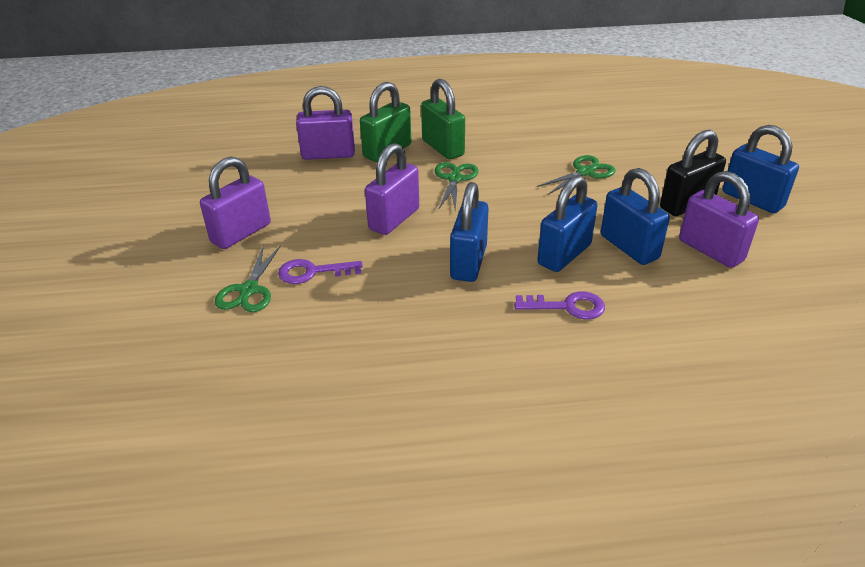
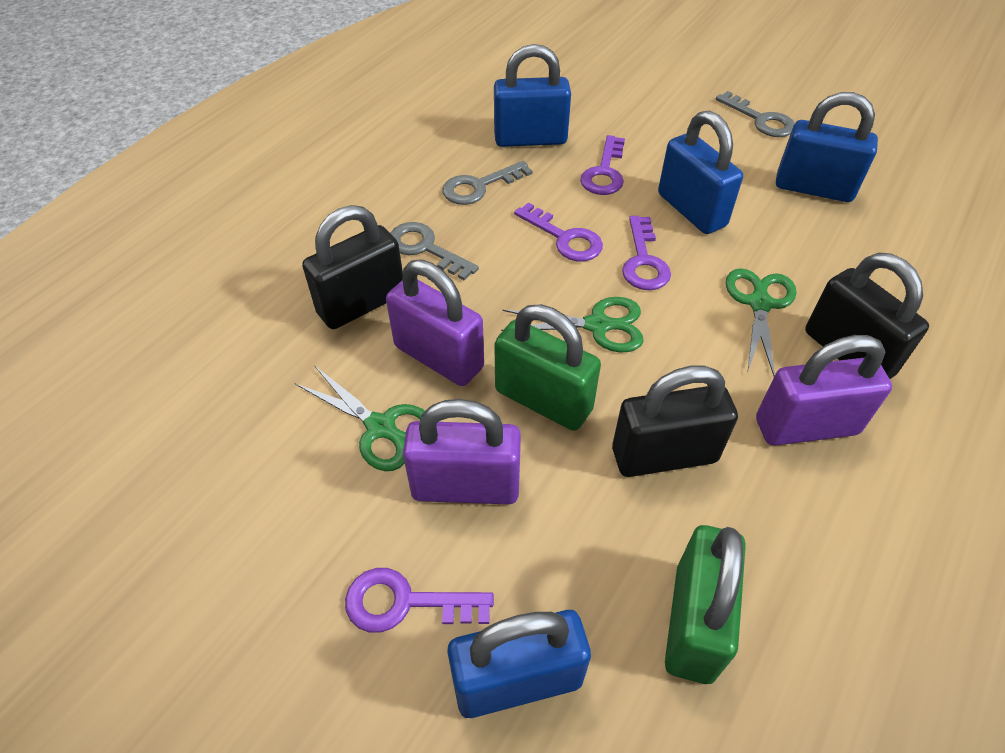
black padlock: [660,130,726,216] = 1 -> [302,205,403,329] [612,365,738,477] [805,253,929,379] = 3
grey key: none = 0 -> [390,222,479,280] [442,161,532,205] [716,91,795,137] = 3
purple key: [278,259,363,284] [514,291,605,319] = 2 -> [345,568,494,633] [514,202,603,261] [580,135,625,195] [622,216,671,290] = 4
purple padlock: [200,157,271,249] [296,86,355,160] [365,143,419,235] [679,171,759,268] = 4 -> [386,260,484,386] [403,399,521,504] [756,335,892,446] = 3

